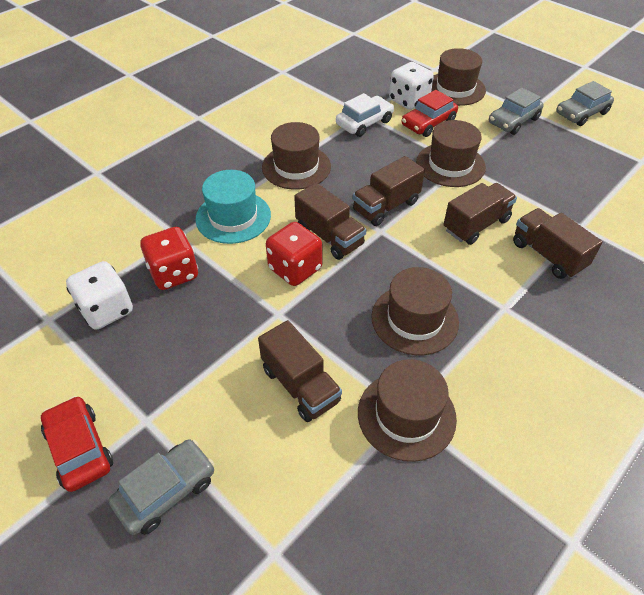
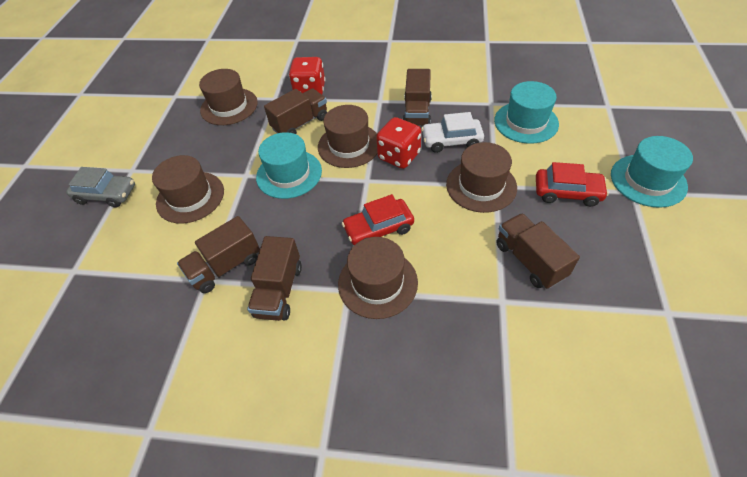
grey car: [109,439,214,535] [489,88,544,135] [556,81,614,126] = 3 -> [66,167,135,208] = 1
turquoise hat: [196,170,271,244] = 1 -> [256,132,322,199] [494,81,559,144] [611,136,693,208] = 3
white dice: [66,261,133,330] [389,62,434,110] = 2 -> none = 0

